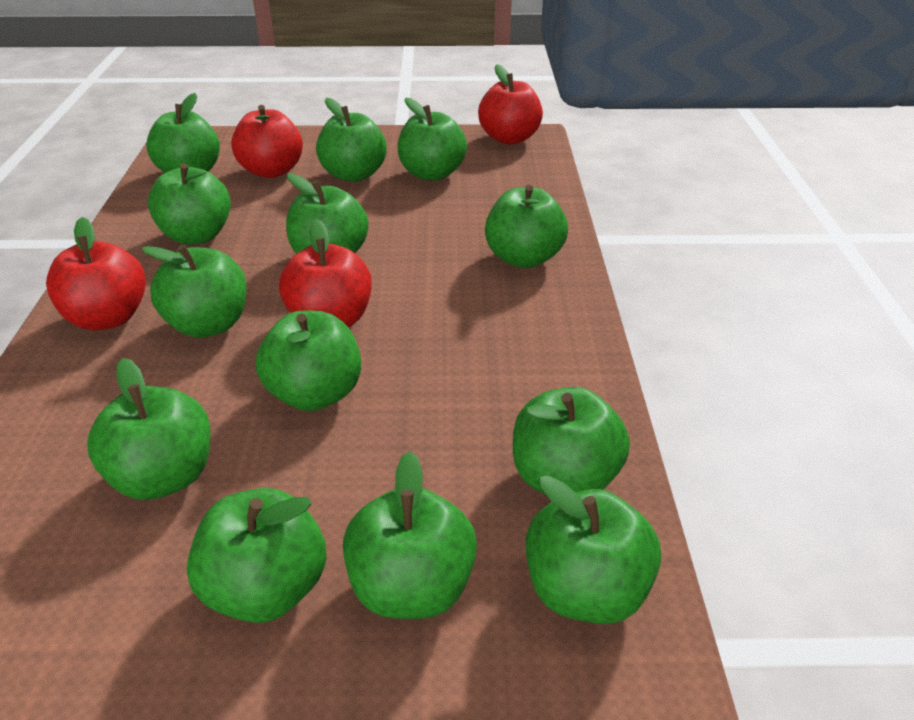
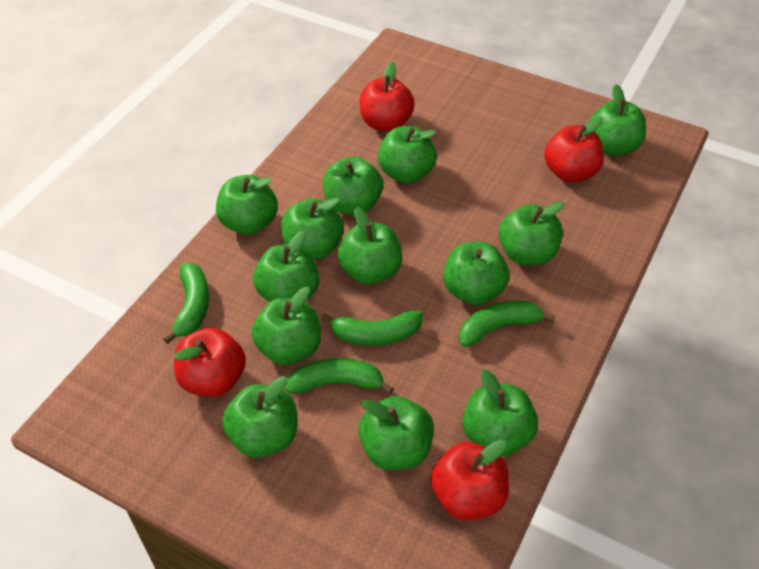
green banana: none = 0 -> [163,263,209,344] [285,358,394,394] [321,311,423,346] [459,301,555,347] = 4

